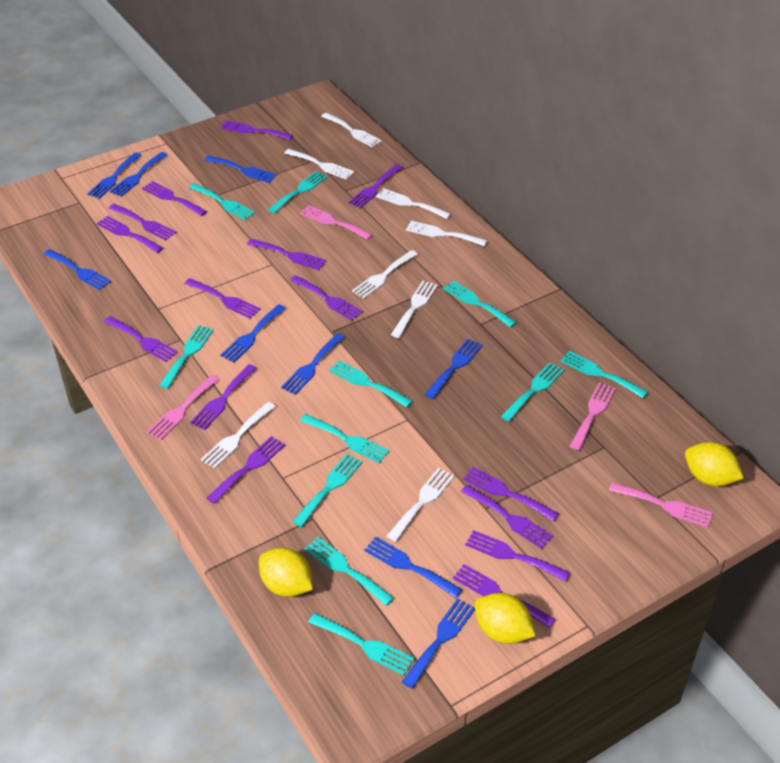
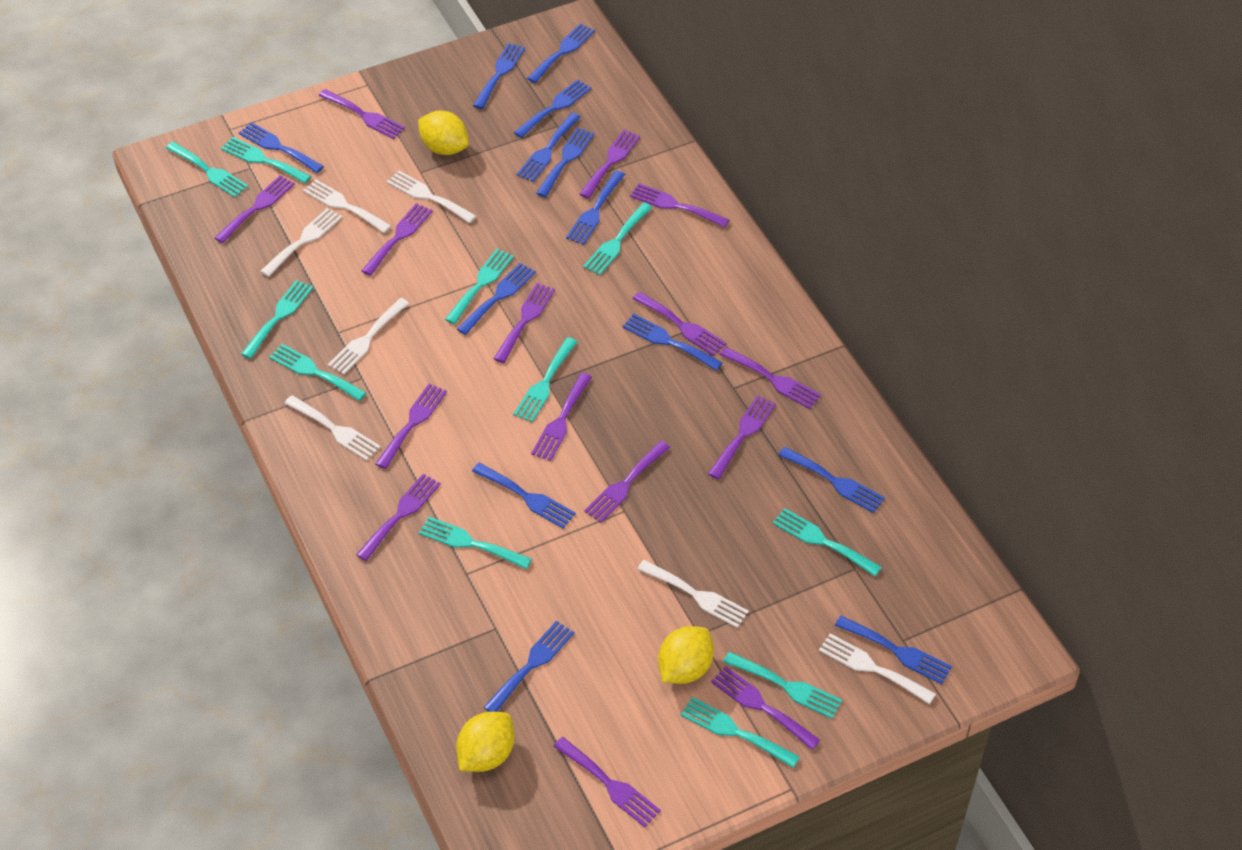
blue fork: [43,249,111,290] [87,152,141,199] [110,152,167,197] [205,155,277,183] [220,304,286,362] [281,333,345,395] [364,537,463,598] [402,598,475,689] [425,339,482,399] = 9 -> [239,122,324,173] [457,263,536,335] [472,463,576,528] [473,43,525,109] [484,621,574,712] [514,79,591,138] [517,113,580,182] [527,23,595,83] [536,127,594,197] [566,170,625,245] [622,314,723,371] [778,447,885,513] [835,615,952,684] = 13
pink fork: [147,375,219,440] [300,205,372,240] [570,383,616,450] [609,482,713,528] = 4 -> none = 0
white fork: [201,402,275,469] [284,149,354,180] [321,113,382,147] [352,250,418,299] [376,188,451,219] [387,468,455,542] [391,281,438,338] [406,221,487,246] = 8 -> [260,208,342,277] [284,395,381,461] [303,180,391,233] [328,298,410,375] [387,171,476,223] [637,560,749,628] [819,633,936,704] = 7

